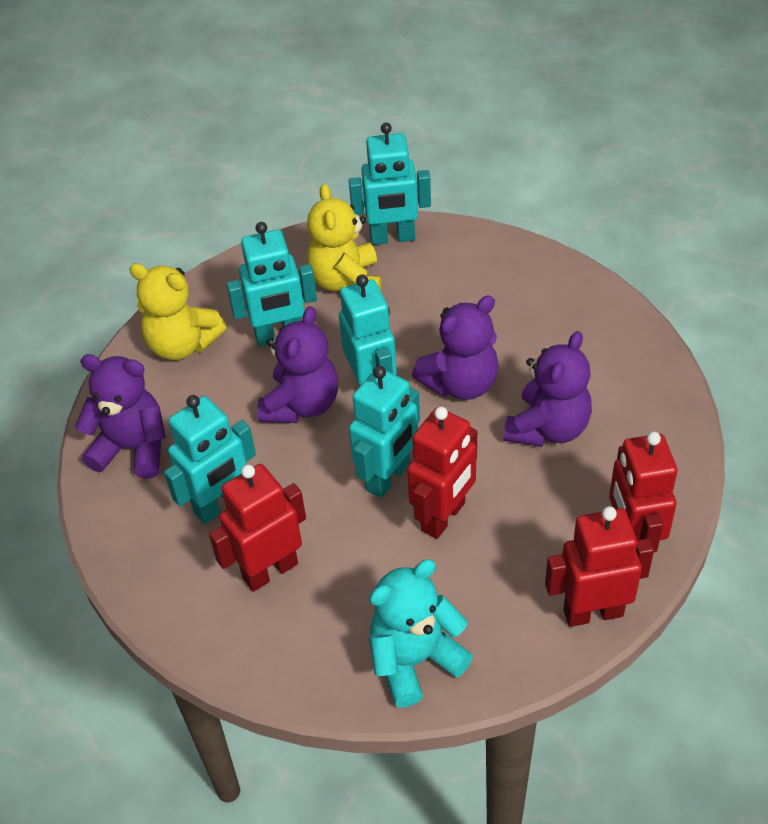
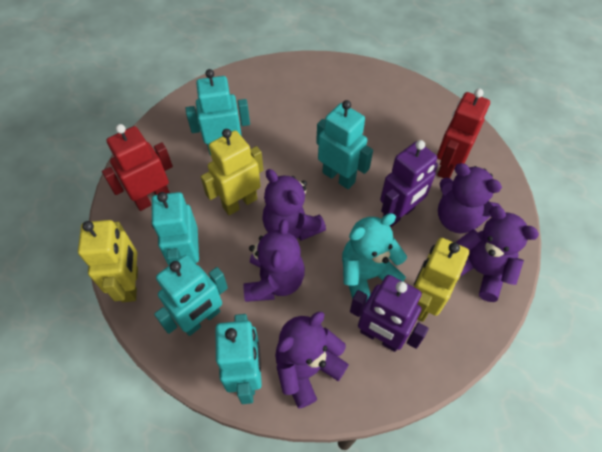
purple robot: none = 0 -> [350,275,429,352] [380,140,438,227] = 2
purple teddy bear: [75,354,166,479] [257,306,338,423] [412,296,499,400] [504,331,592,447] = 4 -> [243,219,305,302] [262,169,326,241] [275,312,349,409] [438,163,502,234] [456,206,539,302] = 5
red robot: [209,464,306,592] [407,406,477,539] [545,506,654,627] [609,431,677,558] = 4 -> [102,124,173,211] [437,89,490,178] = 2
yellow robot: none = 0 -> [78,220,138,302] [201,129,264,215] [414,238,469,322] = 3
yellow teddy bear: [129,263,227,360] [307,184,381,291] = 2 -> none = 0

